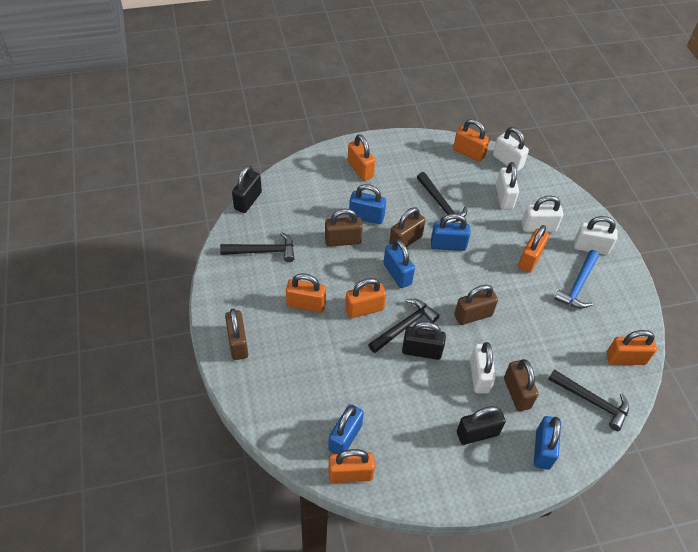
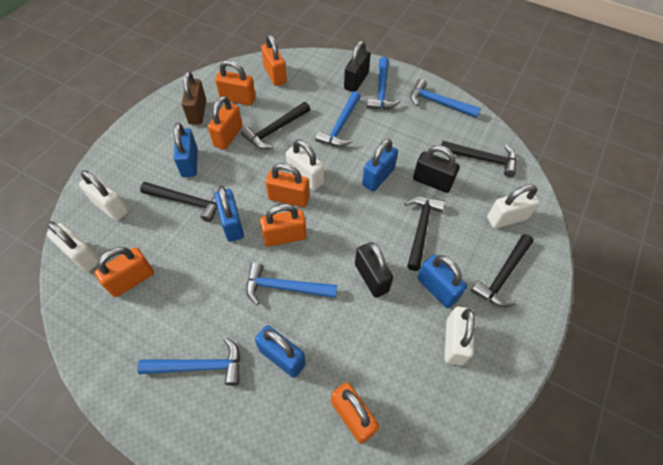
black hammer: [220,232,294,262] [368,299,440,353] [417,172,467,223] [548,369,629,431] = 4 -> [140,182,218,222] [241,102,310,149] [404,197,445,271] [441,141,517,177] [471,234,534,307] = 5
blue hammer: [554,250,599,308] = 1 -> [137,337,240,386] [246,262,337,305] [315,91,361,147] [367,57,401,109] [411,79,481,118] = 5
brown padlock: [225,309,248,360] [325,209,363,247] [389,207,425,247] [454,285,498,325] [504,359,539,411] = 5 -> [182,71,206,124] = 1

